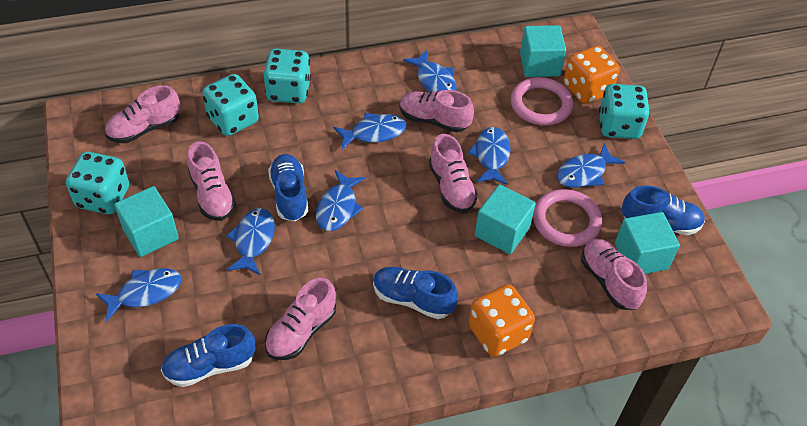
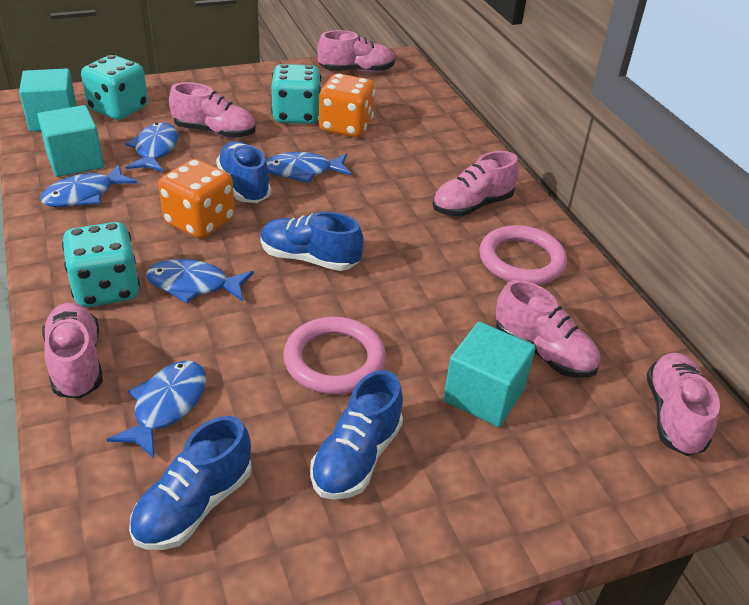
blue fish: [96,268,182,322] [226,208,275,275] [316,170,365,231] [333,113,407,149] [403,50,457,92] [468,127,511,185] [557,143,625,188] = 7 -> [40,164,137,207] [106,360,206,458] [125,123,178,172] [146,259,254,304] [266,152,351,183] = 5
turquoise cube: [114,186,179,257] [475,184,536,254] [520,25,566,77] [615,212,680,274] = 4 -> [19,68,77,132] [37,105,104,177] [443,322,536,427] = 3
turquoise dice: [66,152,129,214] [202,74,259,136] [264,49,311,103] [599,84,650,139] = 4 -> [62,222,140,307] [81,55,148,120] [271,64,321,124] = 3

